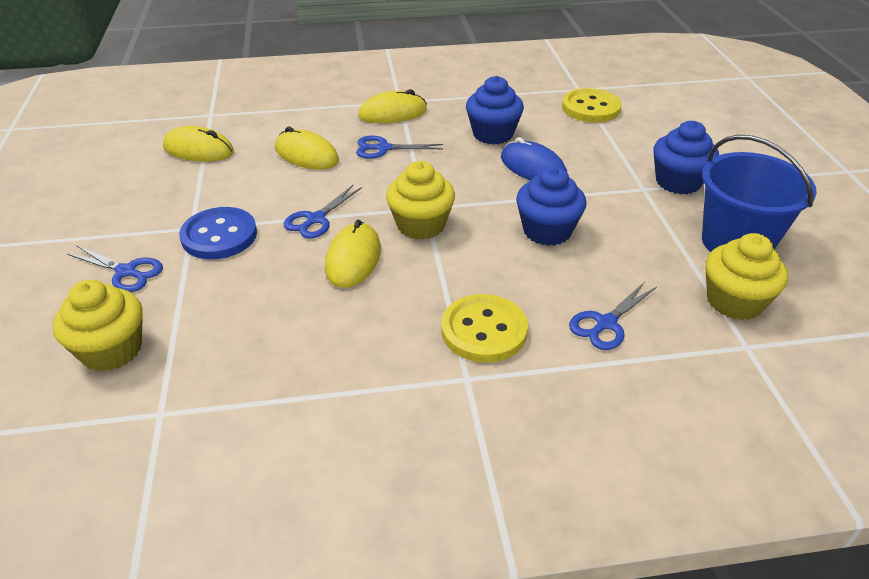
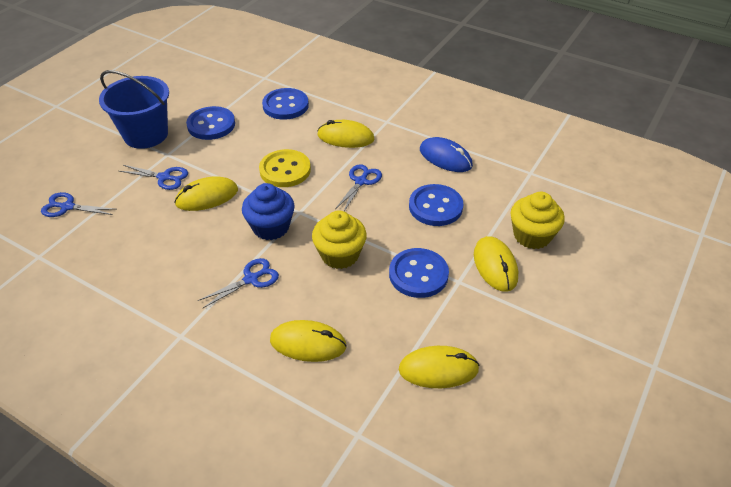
blue button: [179,207,257,259] = 1 -> [186,106,235,140] [262,88,309,120] [389,248,449,298] [409,184,463,226] = 4
blue cupcake: [466,76,524,145] [516,166,586,246] [653,121,719,194] = 3 -> [242,183,295,240] = 1
yellow button: [441,294,528,363] [562,88,622,122] = 2 -> [259,149,311,187] = 1
yellow cupcake: [53,280,143,372] [386,161,455,240] [706,233,788,320] = 3 -> [312,210,367,269] [511,192,565,249] = 2
yellow mouse: [163,126,234,162] [275,127,339,170] [325,220,381,288] [358,89,427,123] = 4 -> [174,176,238,211] [270,320,347,362] [317,120,374,148] [399,346,480,388] [474,236,518,292] = 5

